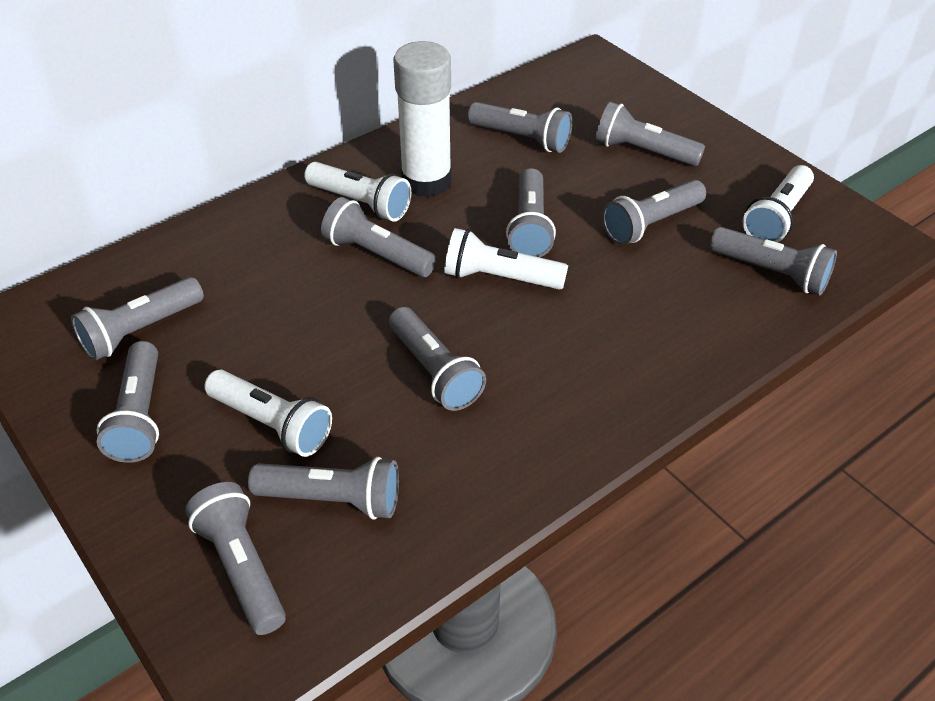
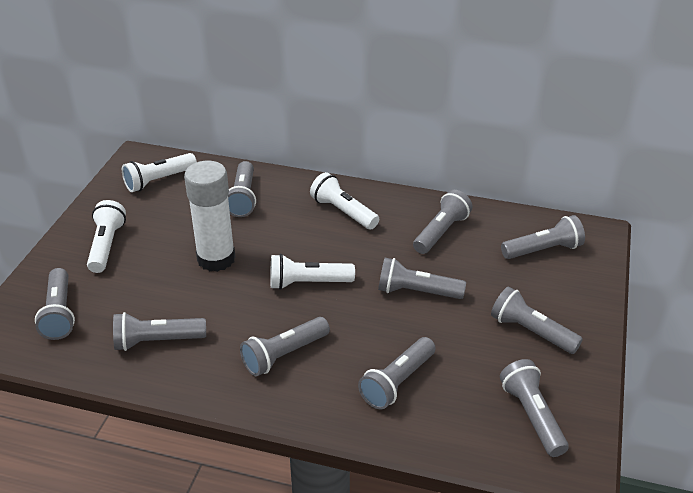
grey flashlight: [71,277,204,361] [97,341,159,463] [185,482,286,635] [248,457,399,520] [321,197,436,277] [389,307,486,411] [468,102,572,153] [506,168,556,257] [596,102,705,166] [602,180,706,245] [710,227,837,296] = 11 -> [35,268,75,340] [113,312,206,351] [228,161,256,217] [240,317,330,376] [358,337,436,410] [378,258,466,299] [413,190,472,254] [491,286,583,354] [500,359,569,457] [501,215,585,259] = 10

